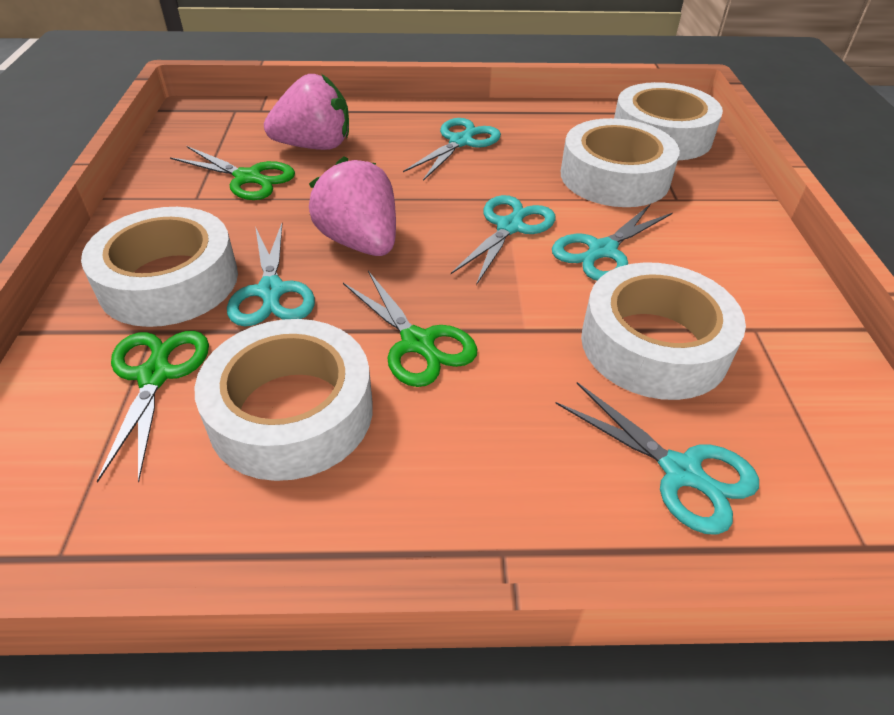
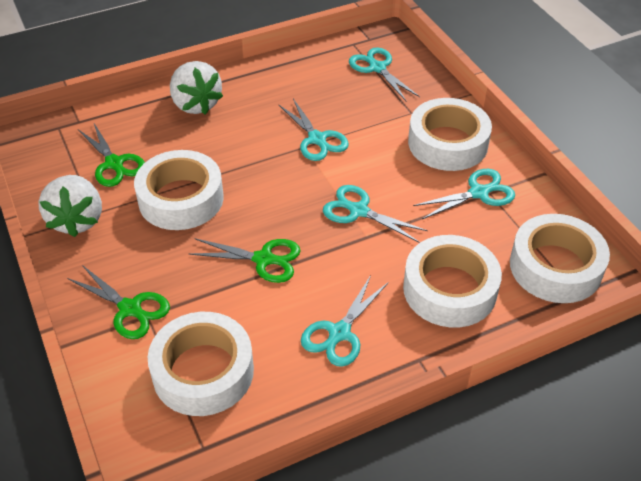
pink strawberry: [264,74,349,150] [309,157,396,256] = 2 -> none = 0
white strawberry: none = 0 -> [38,175,102,237] [170,61,223,115] = 2

